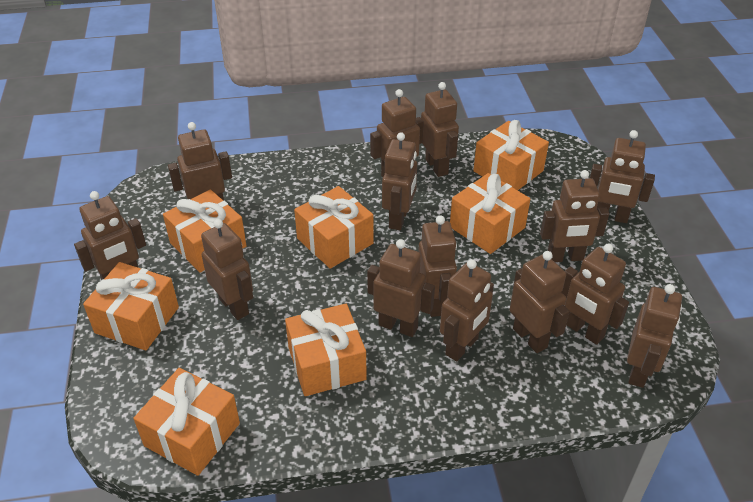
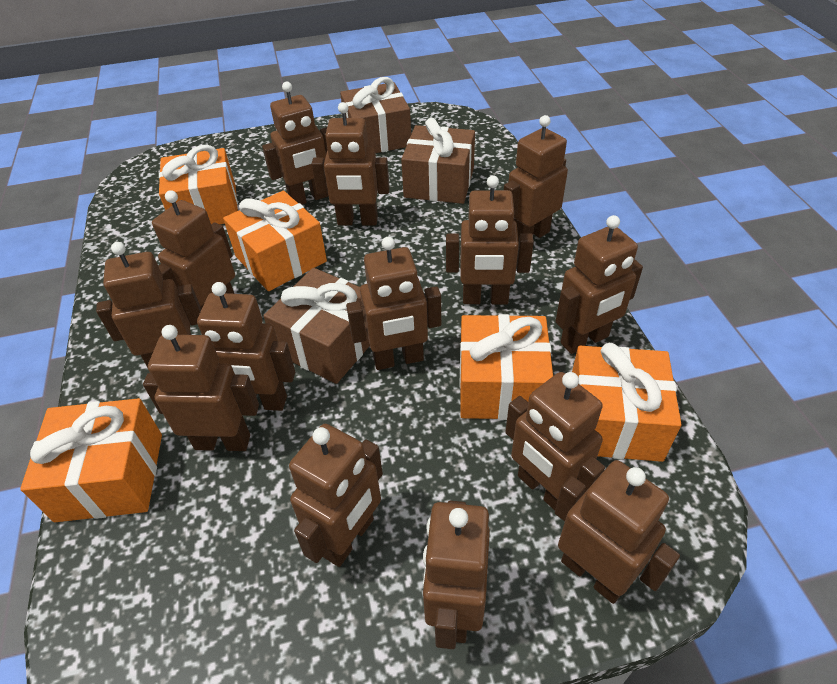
brown gift: none = 0 -> [264,268,370,384] [340,77,411,153] [401,118,475,204] = 3
orange gift: [83,262,179,351] [133,368,240,476] [163,189,247,273] [285,304,367,396] [294,186,374,269] [450,173,530,254] [473,120,549,190] = 7 -> [20,398,162,522] [159,145,238,224] [223,191,327,291] [460,314,553,420] [572,343,681,462] = 5

